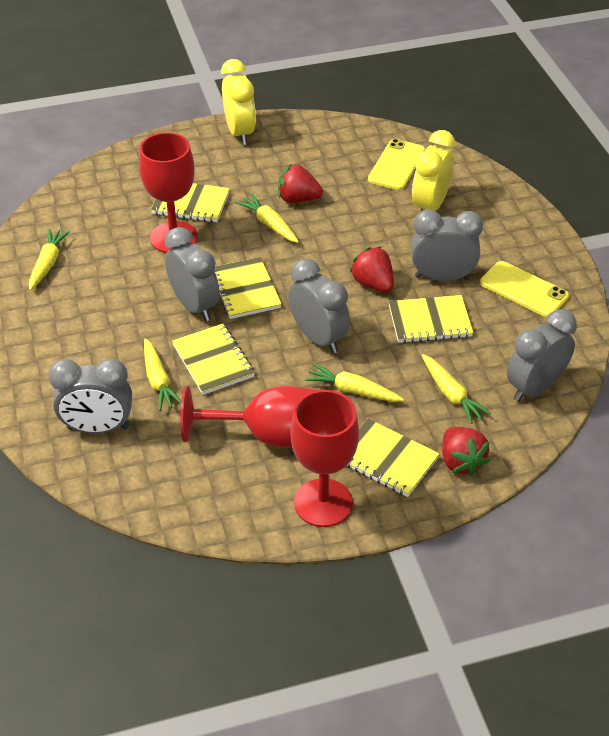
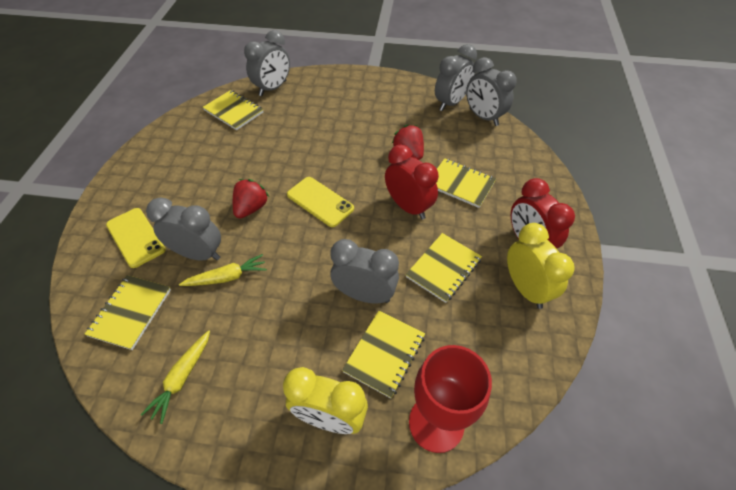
red clock: none = 0 -> [385,145,439,220] [511,178,575,249] = 2
red goblet: [139,132,198,253] [180,386,318,448] [290,390,359,527] = 3 -> [409,345,492,453] = 1
red strawberry: [278,164,323,203] [350,247,394,292] [442,427,490,476] = 3 -> [233,179,269,218] [392,125,424,160] = 2
yellow carrot: [29,229,70,290] [144,338,181,411] [236,194,299,243] [305,363,404,402] [422,354,491,424] = 5 -> [141,330,210,424] [179,254,267,286] = 2

